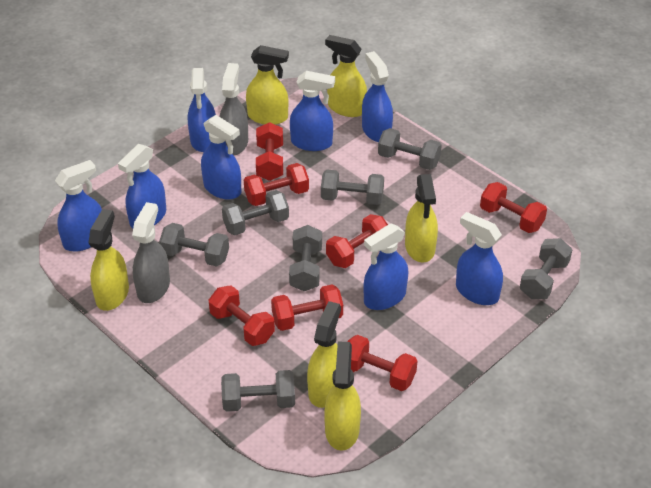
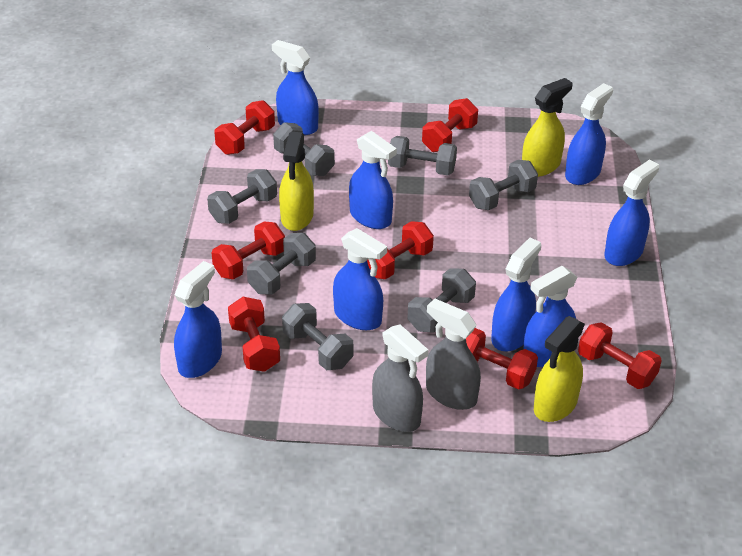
yellow spray bottle: [89,209,129,311] [246,45,289,125] [307,301,341,408] [324,341,361,451] [325,35,367,117] [405,174,438,262] = 6 -> [279,131,314,231] [522,78,573,177] [534,316,585,422] = 3

